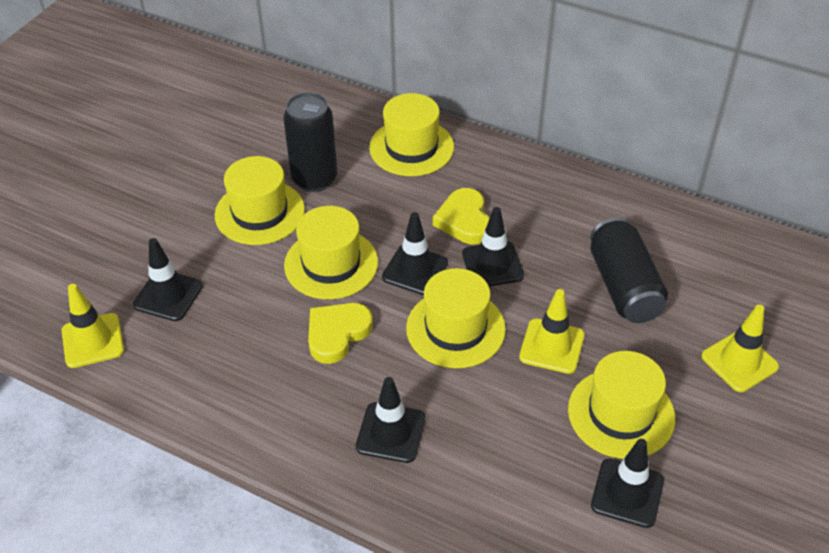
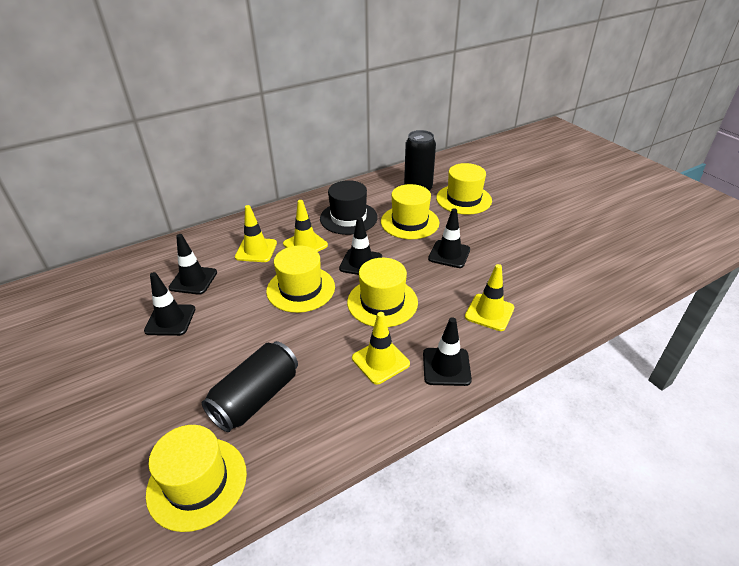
black hat: none = 0 -> [320,180,378,235] = 1
yellow heart: [308,303,373,364] [433,188,490,244] = 2 -> none = 0
yellow traffic cone: [62,284,124,368] [519,289,585,374] [702,305,779,392] = 3 -> [235,205,277,262] [283,200,328,252] [352,312,410,385] [465,264,514,331] = 4

